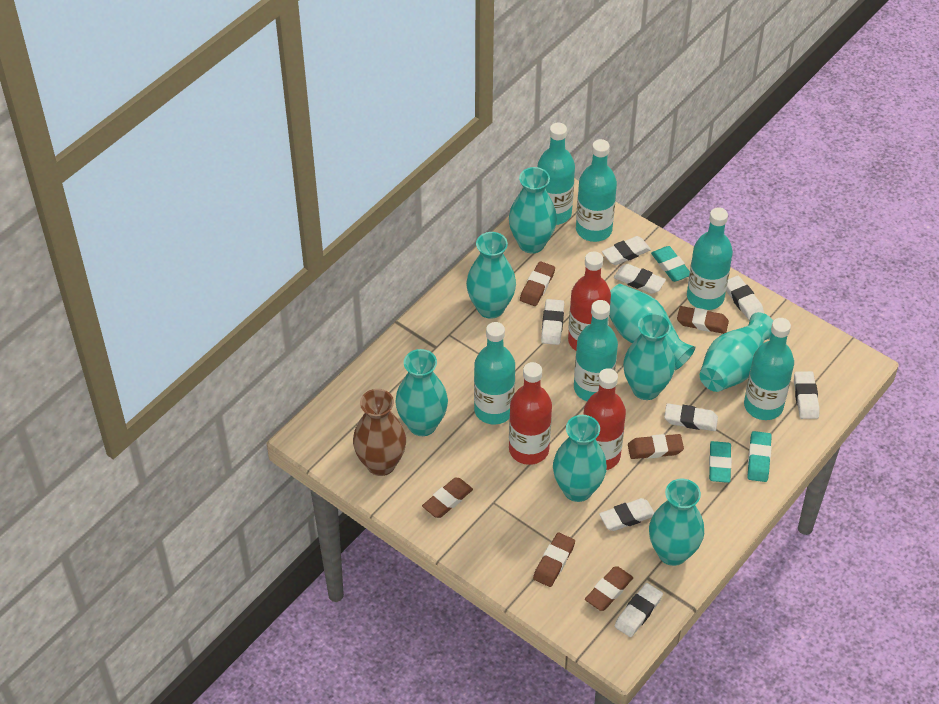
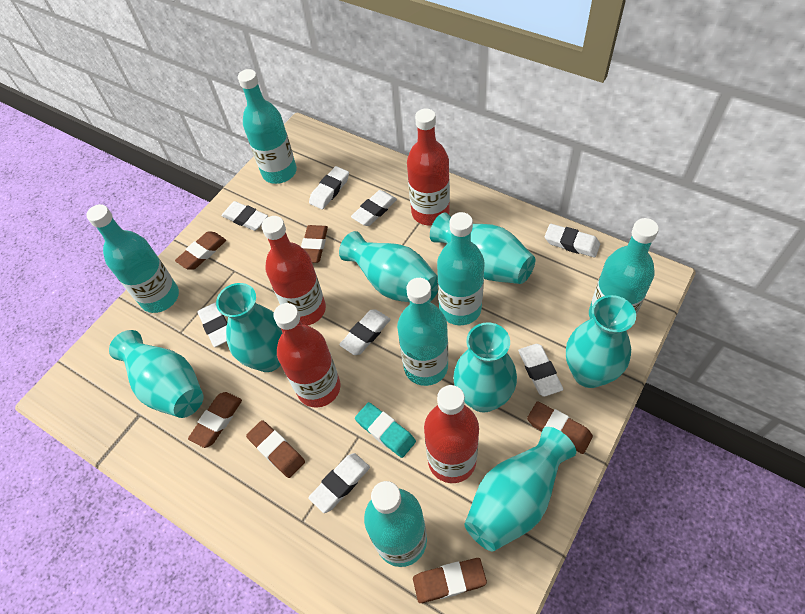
brown vase: [353,389,406,476] = 1 -> none = 0
red bottle: [509,362,552,465] [568,252,611,351] [583,368,626,470] = 3 -> [261,216,326,326] [273,303,341,408] [407,108,450,226] [424,385,479,483] = 4
turquoise eraser: [651,246,690,282] [709,441,732,483] [747,431,772,482] = 3 -> [355,402,416,458] = 1
turquoise vase: [396,349,448,436] [466,232,516,319] [509,167,557,254] [553,415,607,502] [609,284,695,370] [623,313,675,400] [649,479,704,566] [700,312,773,392] = 8 -> [109,330,204,418] [216,283,282,372] [339,231,438,302] [430,212,535,284] [453,322,517,413] [464,427,576,552] [566,295,636,388] = 7

